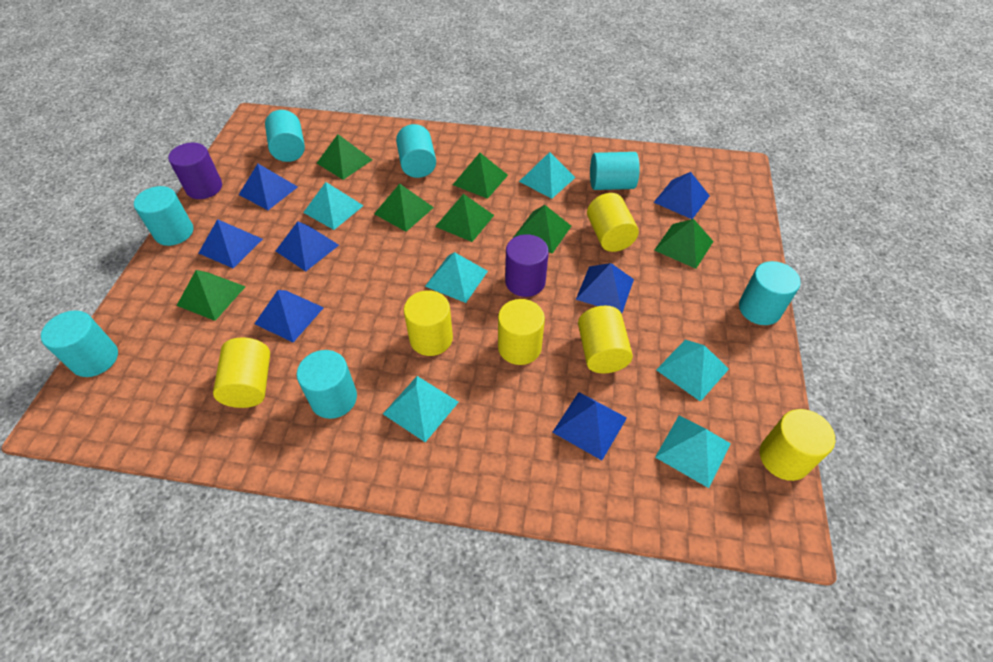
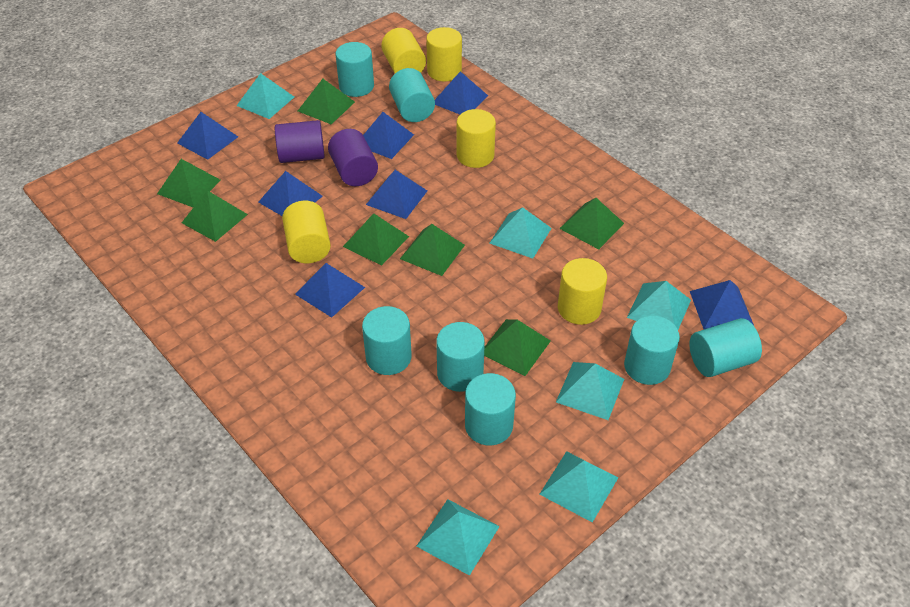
yellow cylinder: [213,337,270,408] [404,290,453,356] [498,299,545,365] [578,306,633,373] [587,193,639,252] [760,409,835,481] = 6 -> [282,201,331,263] [381,28,426,73] [426,27,462,82] [457,109,496,168] [558,258,607,325] = 5

